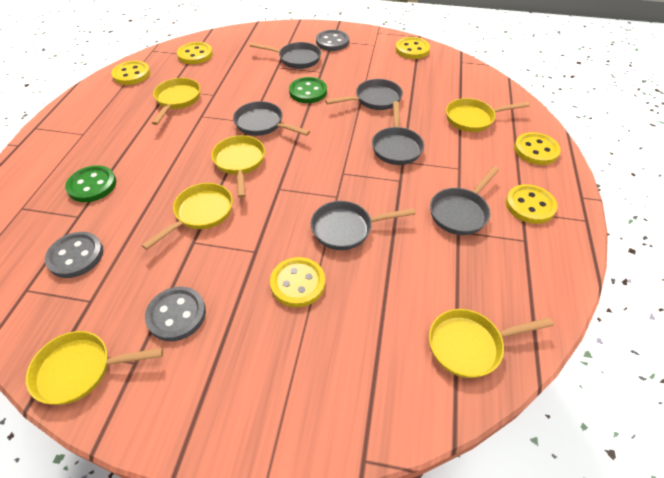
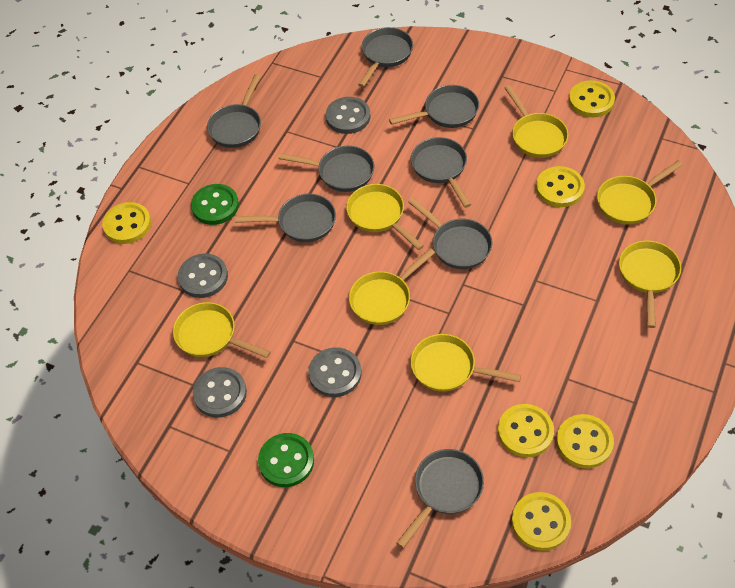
grey button: [45,232,103,278] [145,287,206,341] [316,30,349,51] = 3 -> [178,253,228,298] [193,367,247,418] [308,347,362,397] [326,97,370,134] = 4
grey pan: [233,101,310,136] [249,42,321,69] [311,201,415,250] [325,79,403,110] [372,101,424,165] [430,166,499,235] = 6 -> [207,74,261,148] [235,194,336,242] [278,146,374,192] [358,27,413,87] [389,85,479,128] [396,449,484,548] [408,198,492,269] [411,137,471,208] = 8
yellow pan: [26,331,163,405] [141,183,233,250] [152,78,201,125] [211,135,265,198] [429,309,553,378] [446,98,530,132] = 6 -> [173,302,271,358] [346,184,424,250] [349,248,435,325] [411,334,521,392] [505,85,569,158] [597,160,683,224] [619,241,681,328] = 7

